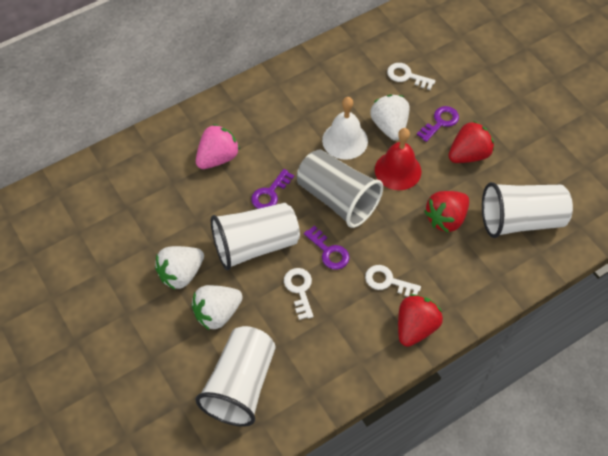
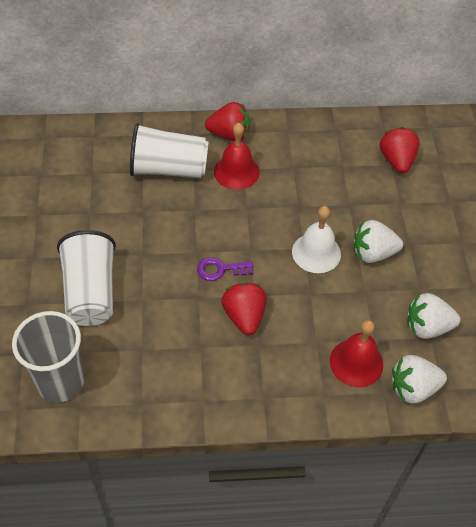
pink strawberry: [196,124,240,169] = 1 -> none = 0
purple key: [251,169,294,209] [304,226,349,270] [417,106,459,142] = 3 -> [197,257,253,281] = 1
red bell: [375,128,421,190] = 1 -> [214,123,260,190] [330,320,383,387] = 2
white cup: [196,326,276,427] [211,203,300,270] [482,182,573,238] = 3 -> [57,230,116,326] [130,123,208,178] = 2
white key: [284,268,313,320] [365,265,421,297] [387,63,436,90] = 3 -> none = 0

